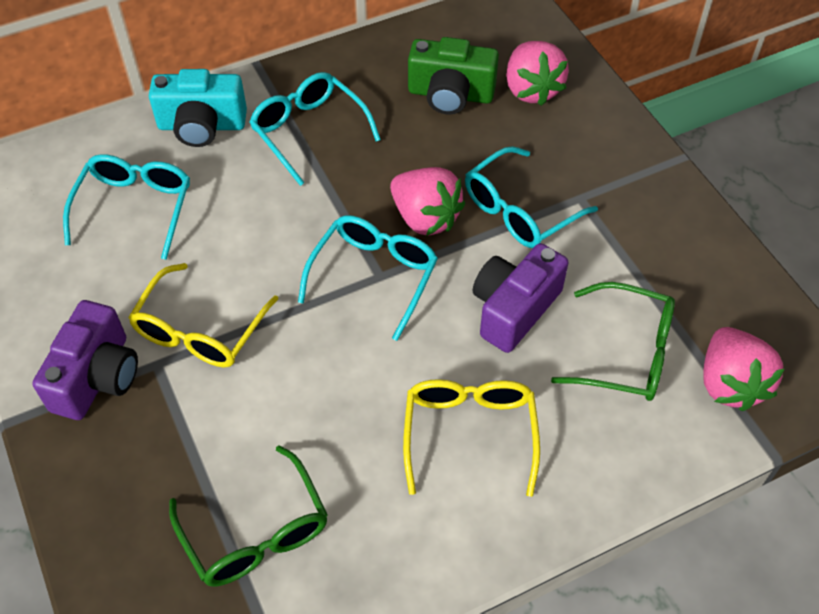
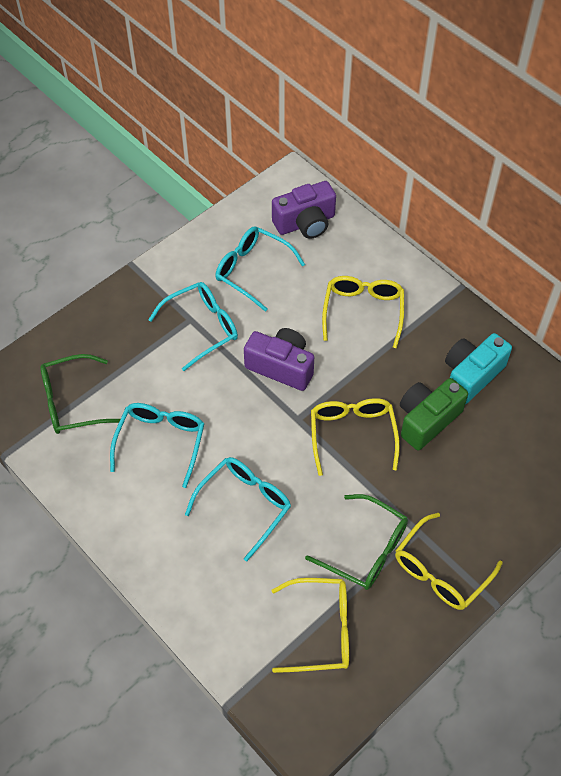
pink strawberry: [390,167,465,236] [506,41,569,106] [703,327,785,411] = 3 -> none = 0
yellow glasses: [128,263,278,367] [403,379,540,497] = 2 -> [272,578,349,673] [311,398,400,476] [322,276,404,348] [395,513,503,610] = 4

